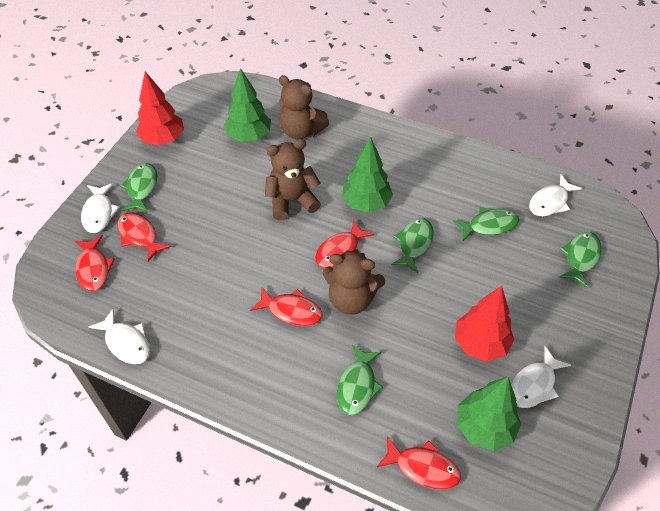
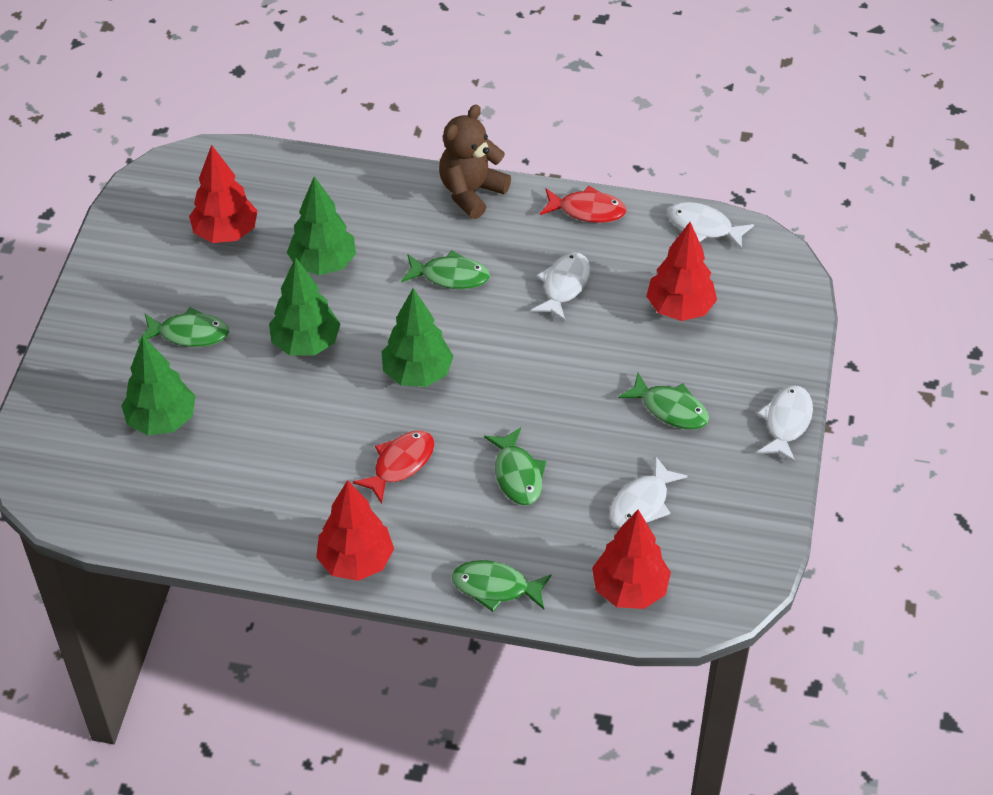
brown teddy bear: [265,139,321,220] [279,75,329,139] [322,249,385,315] = 3 -> [439,104,511,219] = 1
green tree: [224,68,271,142] [342,137,393,212] [457,377,521,451] = 3 -> [121,336,195,435] [269,257,340,356] [287,176,356,275] [382,288,454,387] = 4
red fish: [75,235,115,291] [118,213,171,262] [250,287,323,326] [315,220,374,268] [377,436,461,490] = 5 -> [352,431,434,504] [540,186,626,223] = 2
red tree: [136,71,184,145] [455,286,514,362] = 2 -> [189,145,258,243] [316,480,394,581] [592,510,671,609] [646,222,717,321] = 4

